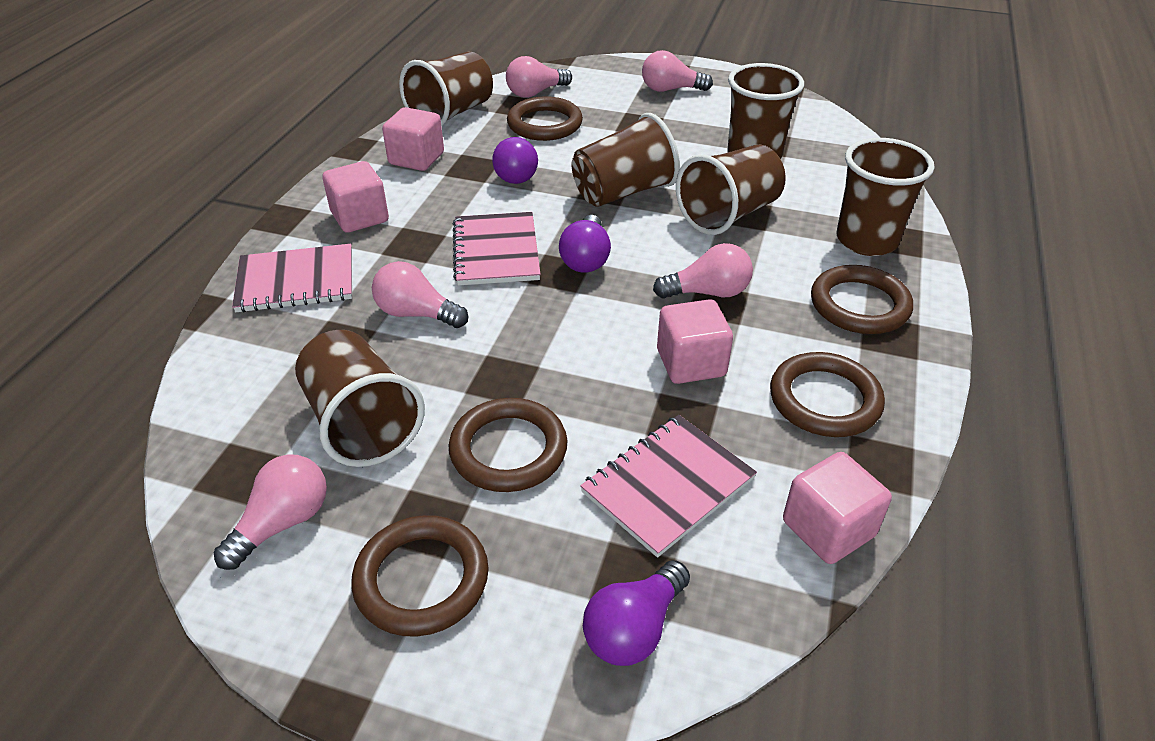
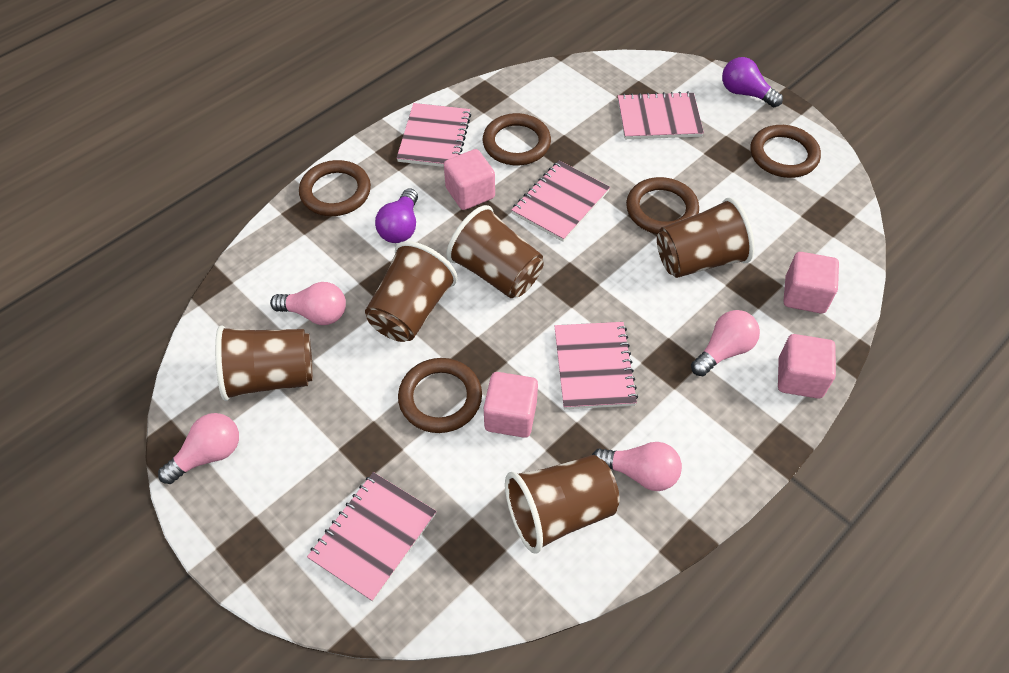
brown cup: [295,330,425,467] [399,52,493,127] [572,113,680,207] [676,145,786,235] [727,63,804,159] [837,138,934,256] = 6 -> [215,325,313,401] [365,241,458,342] [447,205,544,298] [505,455,620,554] [657,197,755,278] = 5
pink light bulb: [214,454,327,570] [372,261,468,328] [506,56,572,98] [642,50,713,92] [653,243,753,299] = 5 -> [158,413,239,484] [270,282,346,325] [592,442,682,491] [691,310,760,376] = 4
pink notebook: [232,244,352,312] [453,212,541,286] [580,415,757,558] = 3 -> [307,472,437,602] [397,103,471,167] [511,161,610,242] [554,322,638,409] [618,91,704,139] = 5
purple light bulb: [492,136,538,184] [559,215,611,273] [583,560,690,666] = 3 -> [375,188,418,243] [722,57,783,107] = 2

